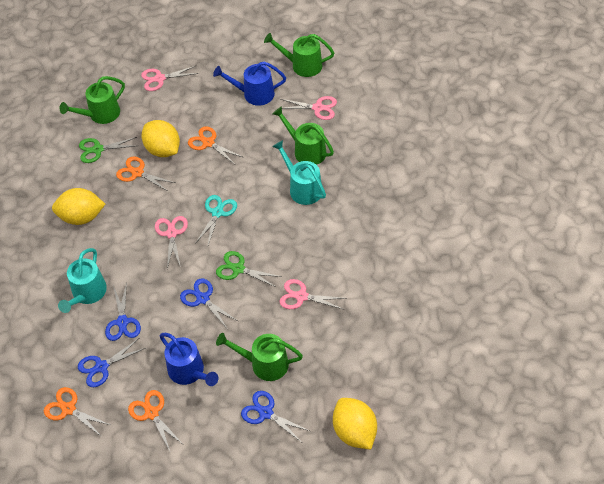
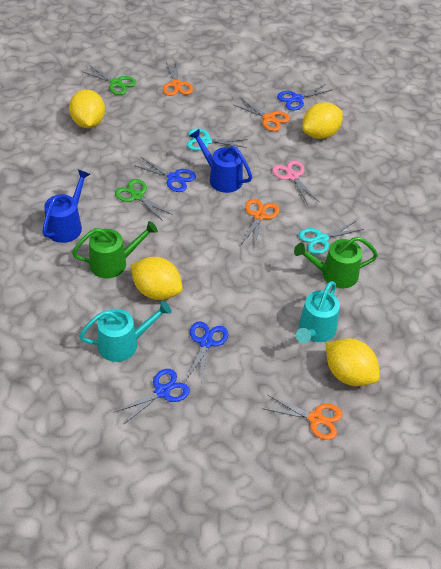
green watering can: [60,76,125,124] [216,333,303,381] [264,33,335,77] [273,106,334,165] = 4 -> [72,221,158,278] [294,237,378,288] = 2
pink scissors: [141,66,199,91] [155,216,188,269] [279,279,346,310] [281,96,337,120] = 4 -> [272,160,319,205] = 1
turquoise scissors: [195,195,237,248] = 1 -> [187,128,248,151] [299,221,364,255] = 2
yellow lemon: [52,188,105,225] [142,120,180,157] [333,398,377,450] = 3 -> [69,89,105,128] [131,257,183,300] [302,102,343,139] [326,338,380,386] = 4

